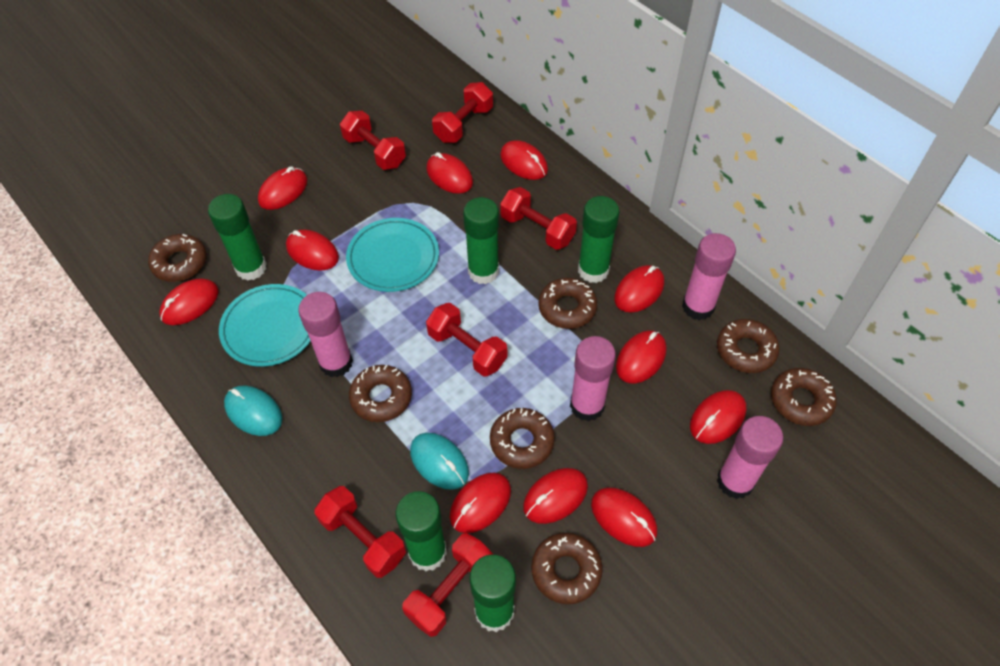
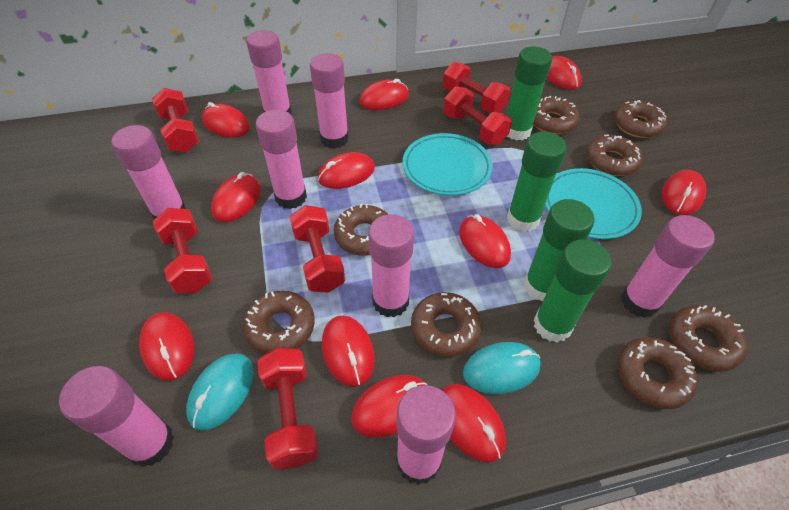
brown donut: [148,234,207,282] [349,365,412,422] [490,408,555,469] [531,533,603,604] [538,278,597,329] [717,319,779,373] [771,368,837,426] = 7 -> [243,291,315,354] [334,204,389,256] [411,292,482,357] [533,96,580,134] [586,135,643,176] [614,100,667,138] [617,337,697,409] [669,305,748,372] = 8
green glue stick: [208,194,267,280] [396,491,447,571] [463,197,499,284] [469,554,516,632] [578,196,619,283] = 5 -> [507,46,552,140] [507,131,566,232] [524,199,594,301] [534,239,611,343] = 4
pink glue stick: [298,292,353,377] [570,336,616,422] [682,233,736,320] [717,416,783,499] = 4 -> [59,366,174,467] [112,125,186,219] [247,30,292,116] [256,109,307,209] [310,53,349,149] [368,214,414,317] [396,385,456,485] [621,215,715,318] = 8

